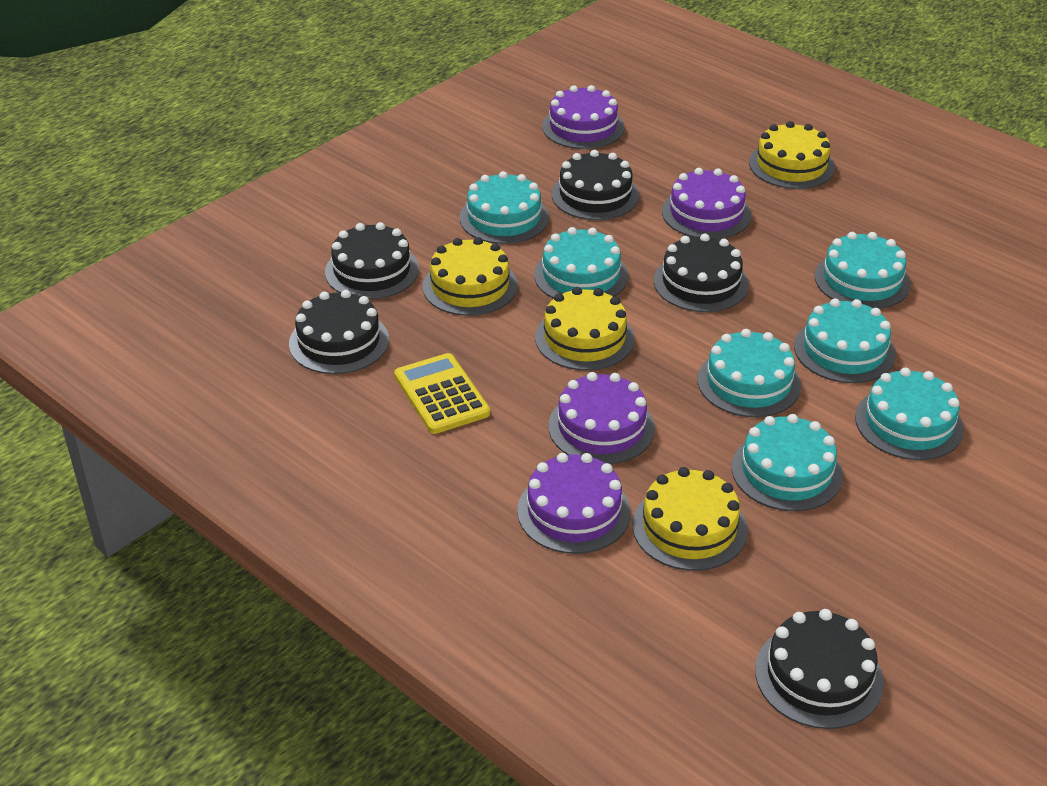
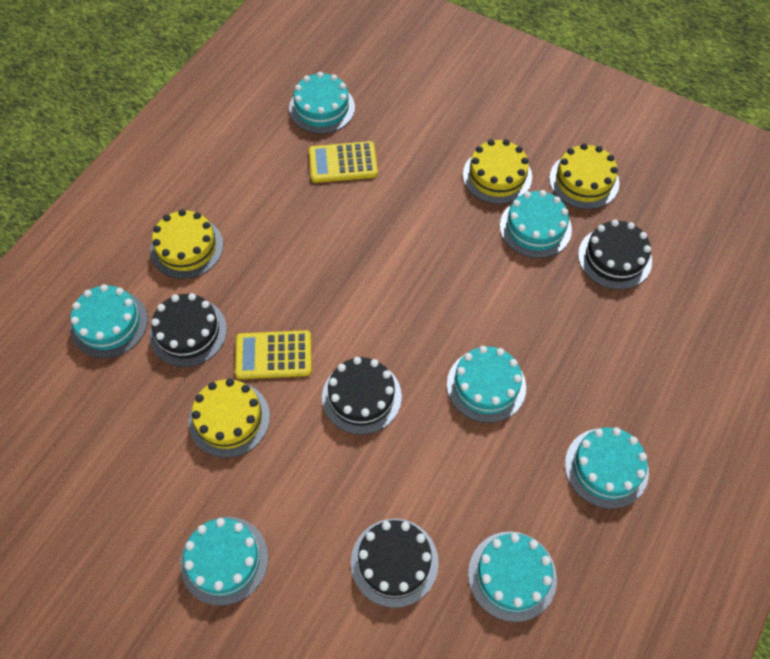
black cake: [289,290,389,374] [325,222,419,299] [552,150,639,220] [654,234,749,312] [755,609,884,729] = 5 -> [149,293,227,367] [322,357,402,435] [351,519,439,608] [578,219,652,290] = 4
purple cake: [517,453,631,554] [542,85,624,149] [548,372,655,464] [662,168,751,239] = 4 -> none = 0
yellow calculator: [394,353,490,434] = 1 -> [235,330,312,379] [309,141,378,183] = 2

